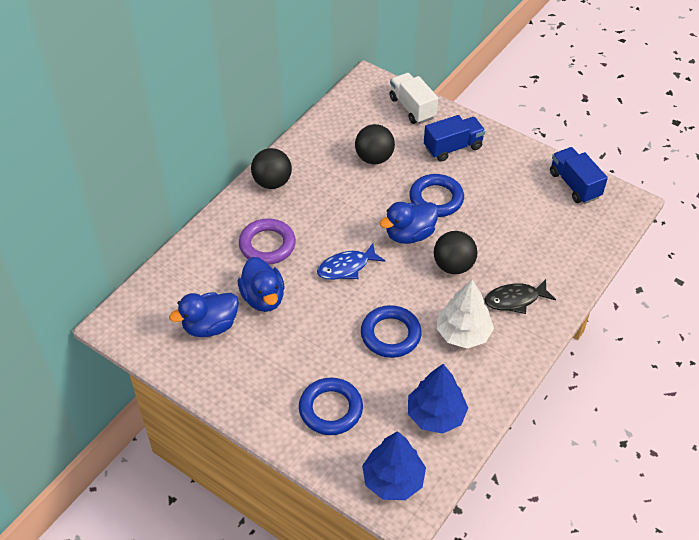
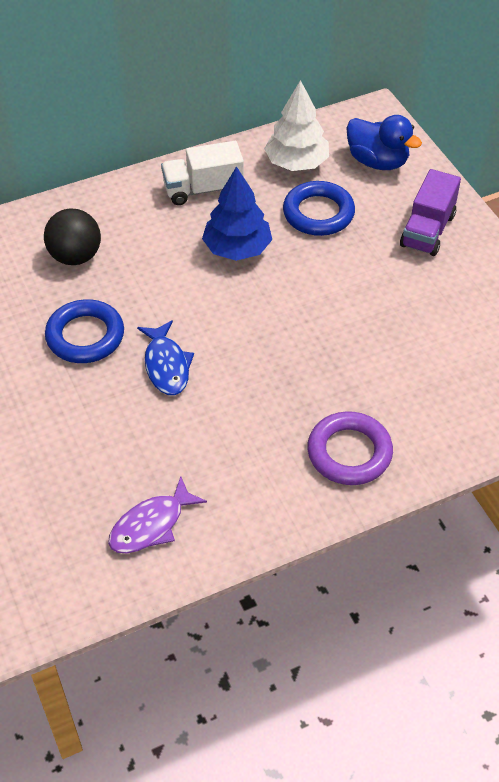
black ball: [251,148,292,189] [355,124,395,164] [434,231,477,274] = 3 -> [44,208,101,265] = 1
black fish: [485,279,556,314] = 1 -> none = 0
blue duck: [169,292,239,337] [238,257,285,312] [380,202,439,244] = 3 -> [346,115,422,170] = 1
blue ring: [299,377,363,435] [361,305,422,358] [409,174,464,217] = 3 -> [45,299,124,363] [283,181,355,236] = 2
blue tree: [362,431,426,500] [408,364,468,434] = 2 -> [202,166,272,261] = 1
blue truck: [424,115,485,162] [550,147,608,204] = 2 -> none = 0
purple fish: none = 0 -> [108,476,207,553] = 1
purple truck: none = 0 -> [400,169,461,256] = 1

